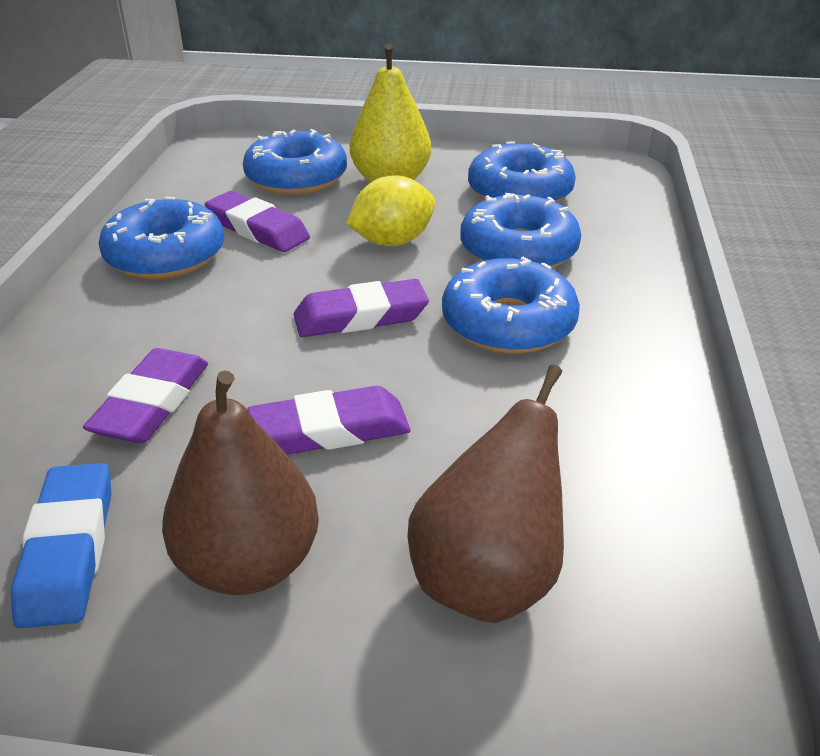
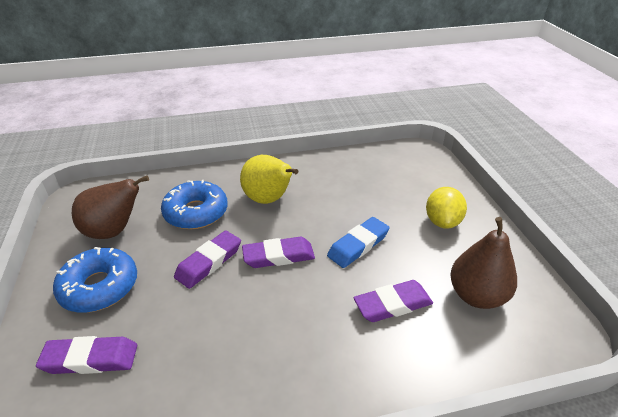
blue donut: [99,197,224,279] [243,129,347,195] [442,257,580,354] [460,193,581,269] [468,141,576,203] = 5 -> [53,247,137,313] [161,180,228,229] = 2

